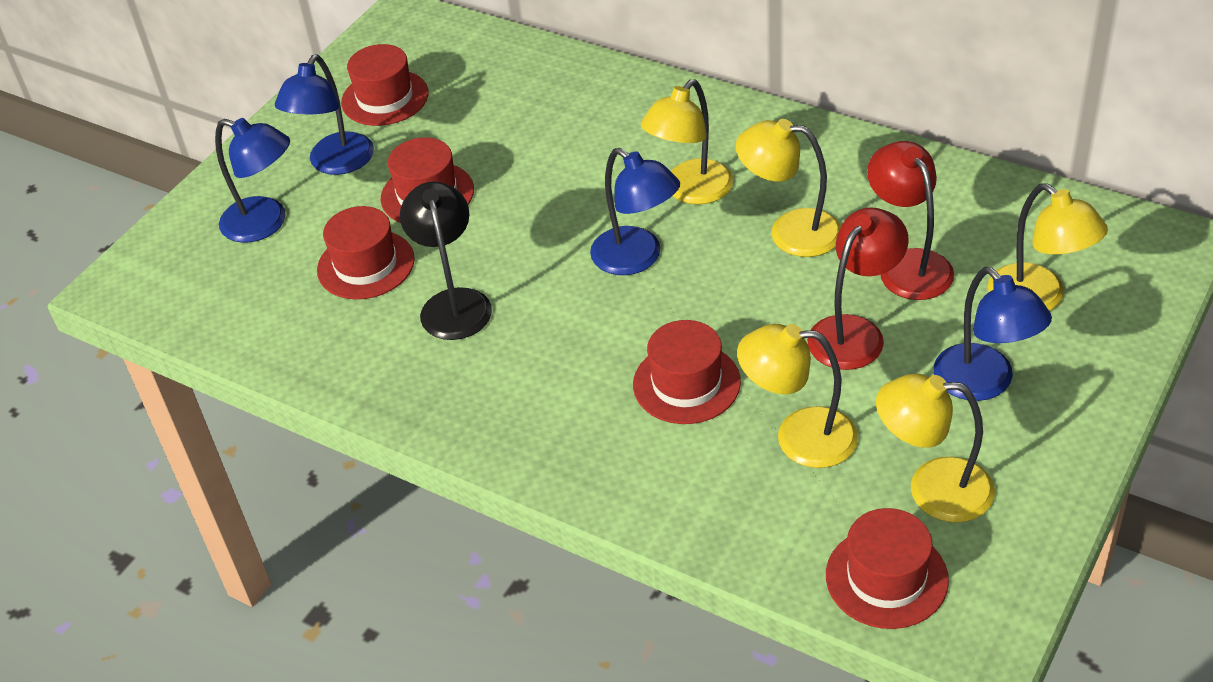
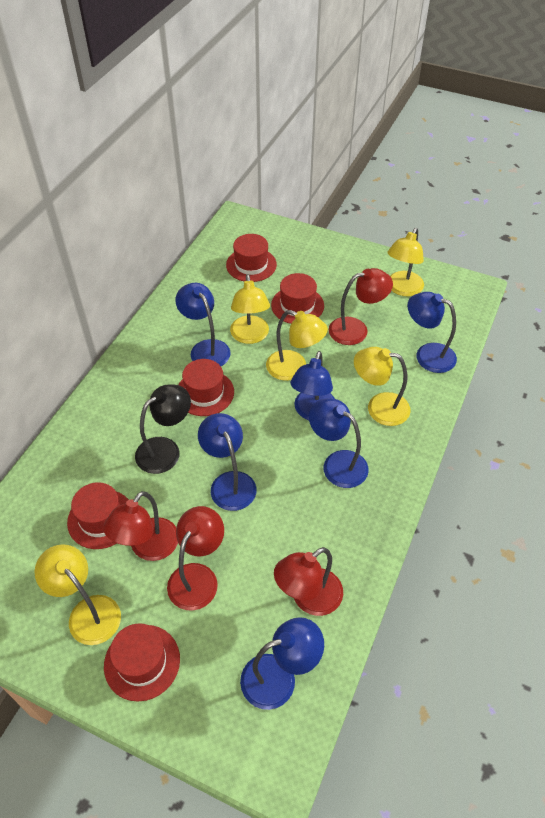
blue lamp: [215,118,290,243] [275,54,374,175] [590,148,680,275] [934,267,1052,401] = 4 -> [175,283,231,366] [198,413,257,511] [240,617,324,710] [290,351,335,420] [309,399,369,488] [407,292,457,373] = 6
red lamp: [807,207,909,370] [867,141,954,300] = 2 -> [103,491,178,561] [167,506,224,610] [274,547,343,616] [329,268,393,345] = 4

